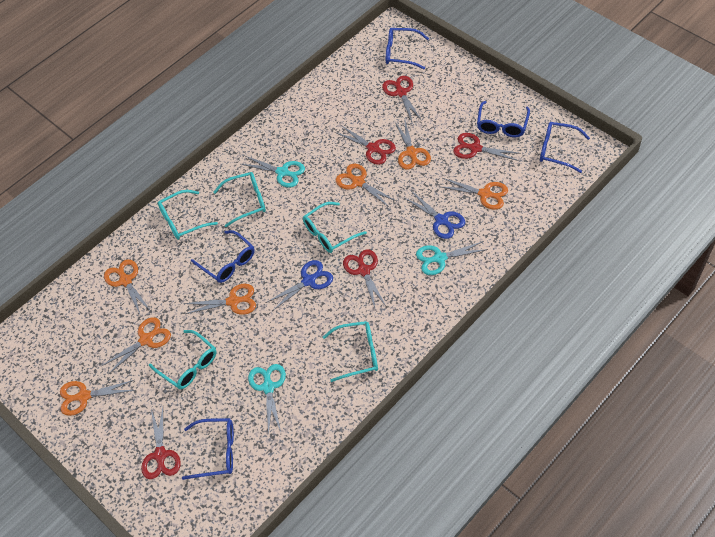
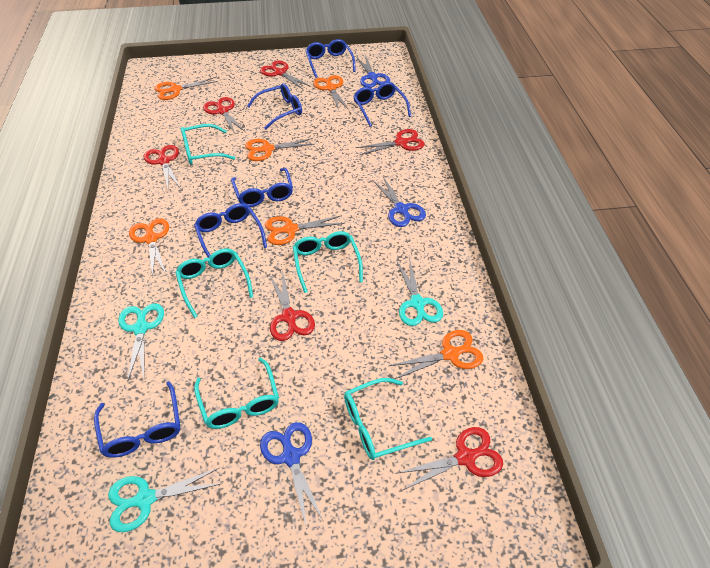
blue glasses: [182,418,234,480] [191,230,255,283] [386,28,429,69] [477,101,530,137] [540,122,590,173] = 5 -> [94,381,180,458] [194,203,267,258] [231,168,293,207] [247,83,302,130] [305,39,356,78] [353,82,411,127] = 6
blue scissors: [265,260,333,311] [403,191,465,239] = 2 -> [260,422,324,526] [357,55,390,88] [372,177,426,227] = 3
orange scissors: [60,380,135,416] [102,317,171,374] [104,259,151,316] [184,284,256,315] [336,164,396,208] [395,118,431,170] [441,178,508,210] = 7 -> [129,218,169,278] [154,77,218,100] [245,138,315,161] [265,215,345,245] [313,75,349,110] [389,330,483,379] = 6
red scissors: [141,407,181,479] [334,125,396,165] [343,250,386,311] [382,76,422,122] [453,133,521,161] = 5 -> [143,145,181,189] [203,97,245,134] [260,60,311,89] [269,270,315,341] [355,129,425,155] [395,427,503,490] = 6

